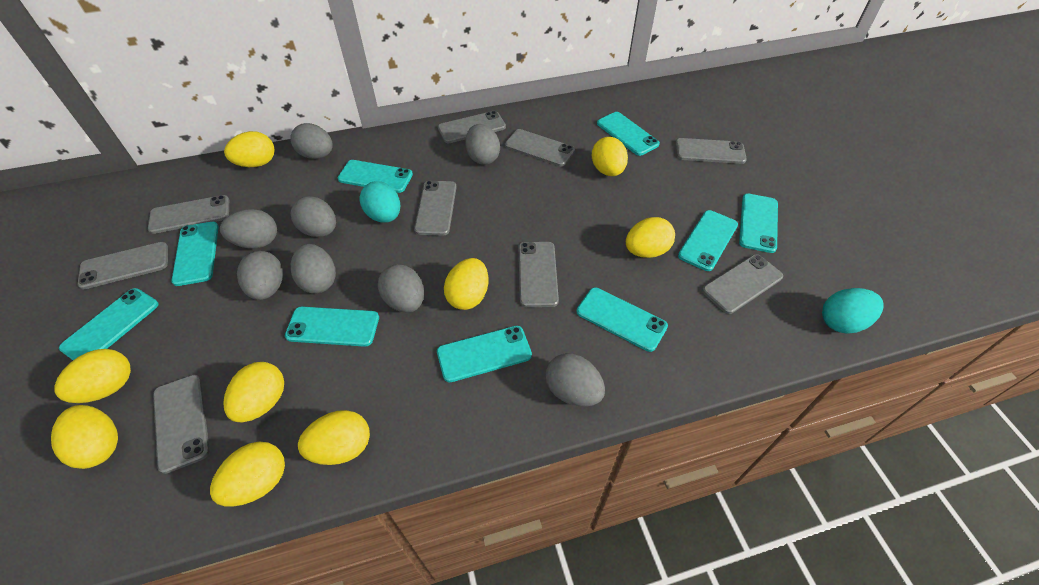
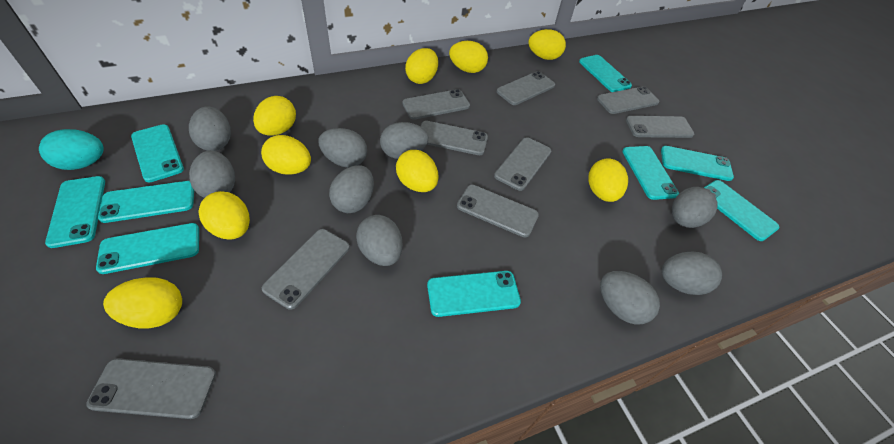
grey egg: [220,209,277,249] [237,251,283,300] [290,123,333,159] [291,196,336,237] [291,244,336,294] [378,264,424,313] [465,124,500,165] [545,353,605,406] = 8 -> [189,106,231,151] [189,150,235,198] [318,128,367,167] [329,165,374,213] [356,215,403,266] [380,122,428,159] [600,271,660,325] [662,252,722,295] [672,187,717,228] = 9
turquoise egg: [360,181,400,223] [822,288,884,333] = 2 -> [39,129,104,170] = 1

